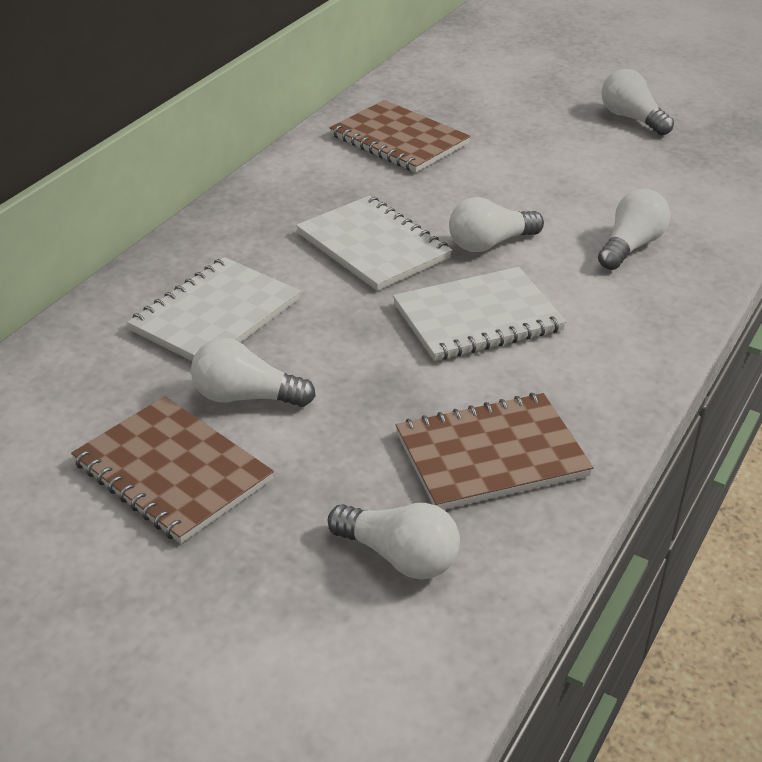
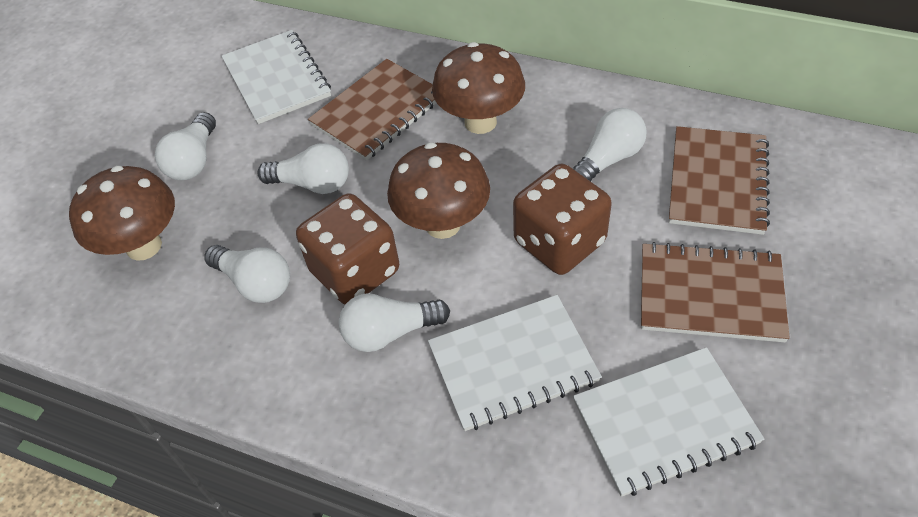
brown dice: none = 0 -> [296,193,399,304] [513,164,612,275] = 2
brown mushroom: none = 0 -> [69,166,175,261] [387,142,490,239] [432,42,525,134] = 3

